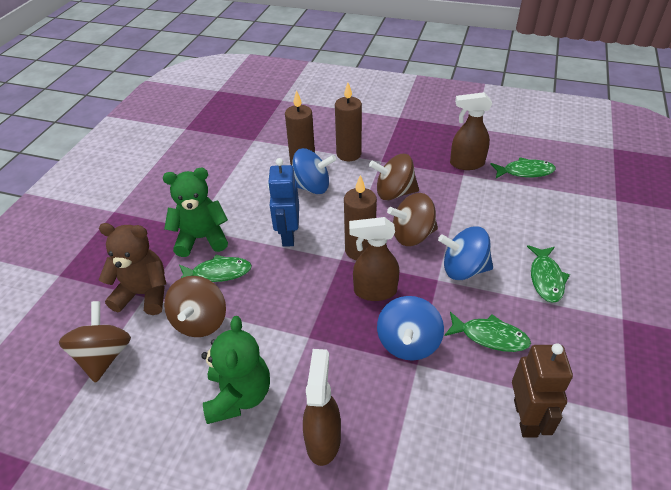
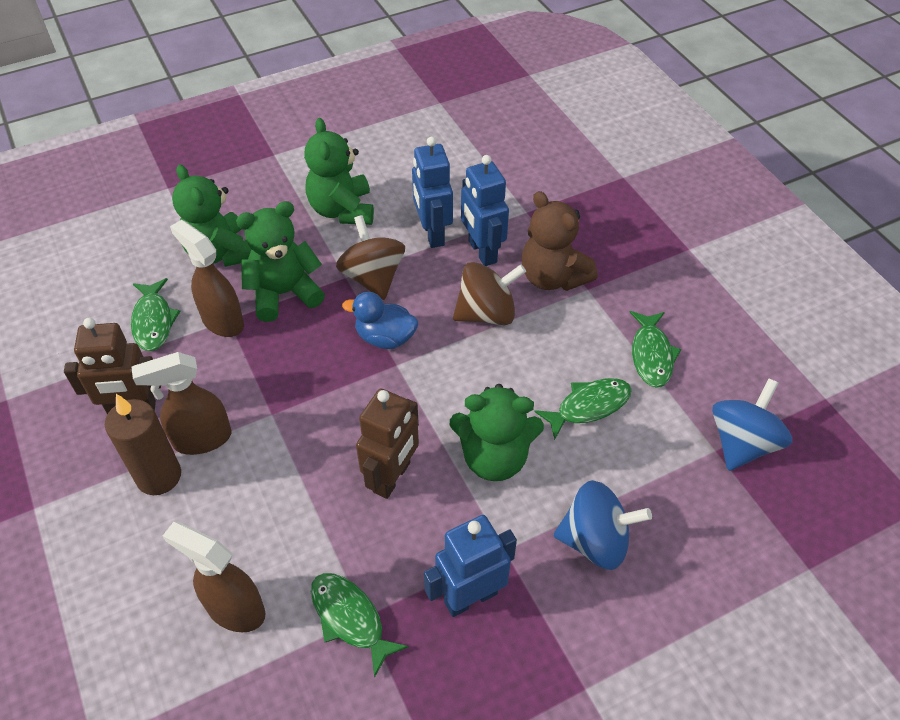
blue duck: none = 0 -> [342,292,418,349] = 1
blue robot: [268,158,299,247] = 1 -> [412,137,453,248] [424,515,517,617] [461,155,509,266] = 3
blue spinning top: [292,148,336,194] [377,296,444,361] [438,226,493,280] = 3 -> [554,480,652,570] [712,378,792,471] = 2
brown candle: [285,90,315,165] [335,83,362,161] [344,175,377,260] = 3 -> [105,394,181,495] = 1
brown robot: [512,344,573,438] = 1 -> [64,318,161,414] [356,389,419,499] = 2
brown spinning top: [59,301,131,383] [164,276,226,337] [369,154,419,200] [387,193,438,246] = 4 -> [336,215,405,300] [453,262,526,325] = 2
green teddy bear: [163,168,228,257] [201,316,270,424] = 2 -> [172,164,251,267] [236,201,325,322] [304,118,374,225] [450,384,544,481] = 4

